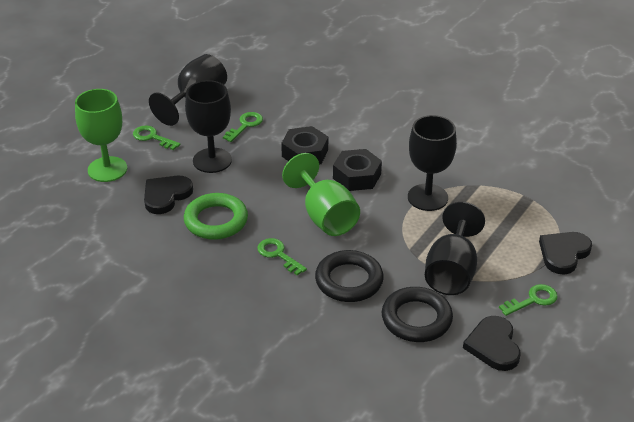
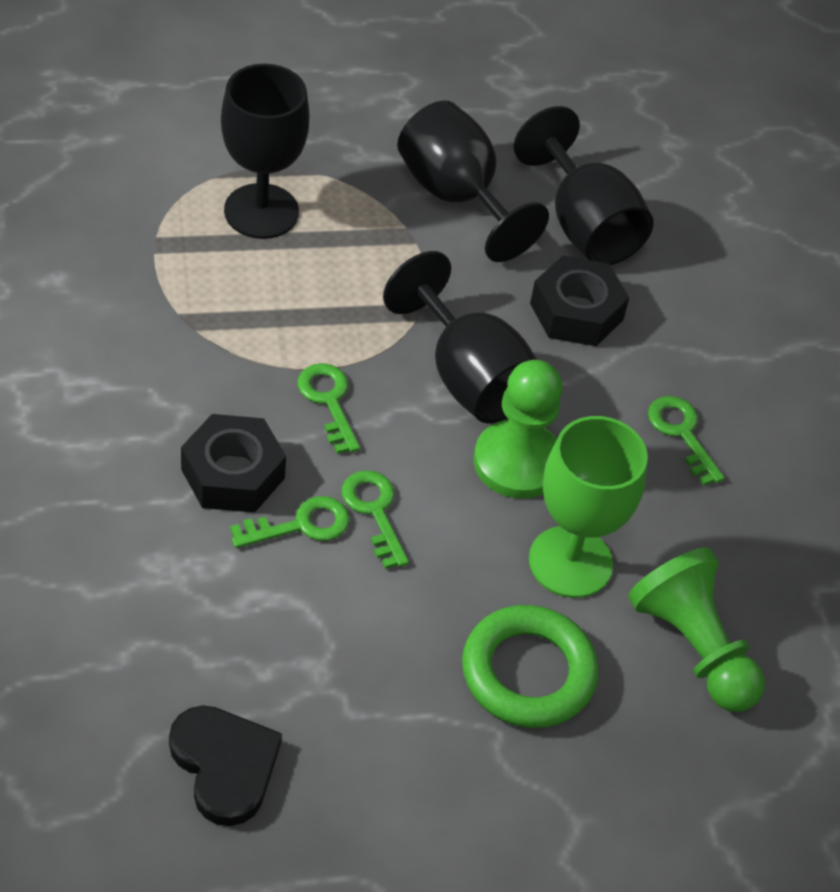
black heart: [144,176,193,214] [463,316,520,371] [539,232,592,275] = 3 -> [169,705,282,826] = 1
black ring: [315,250,384,302] [382,287,453,342] = 2 -> none = 0
green goblet: [75,89,127,182] [282,153,360,236] = 2 -> [529,416,648,598] = 1
green pawn: none = 0 -> [474,360,562,499] [628,548,765,712] = 2

